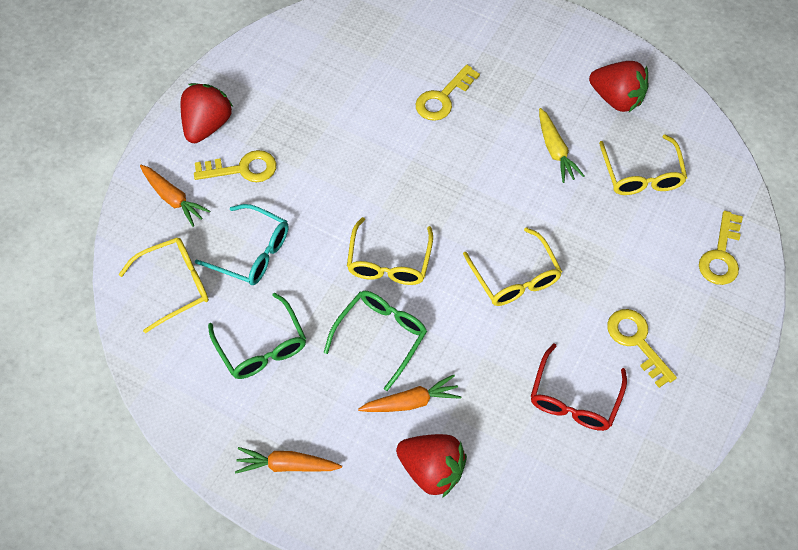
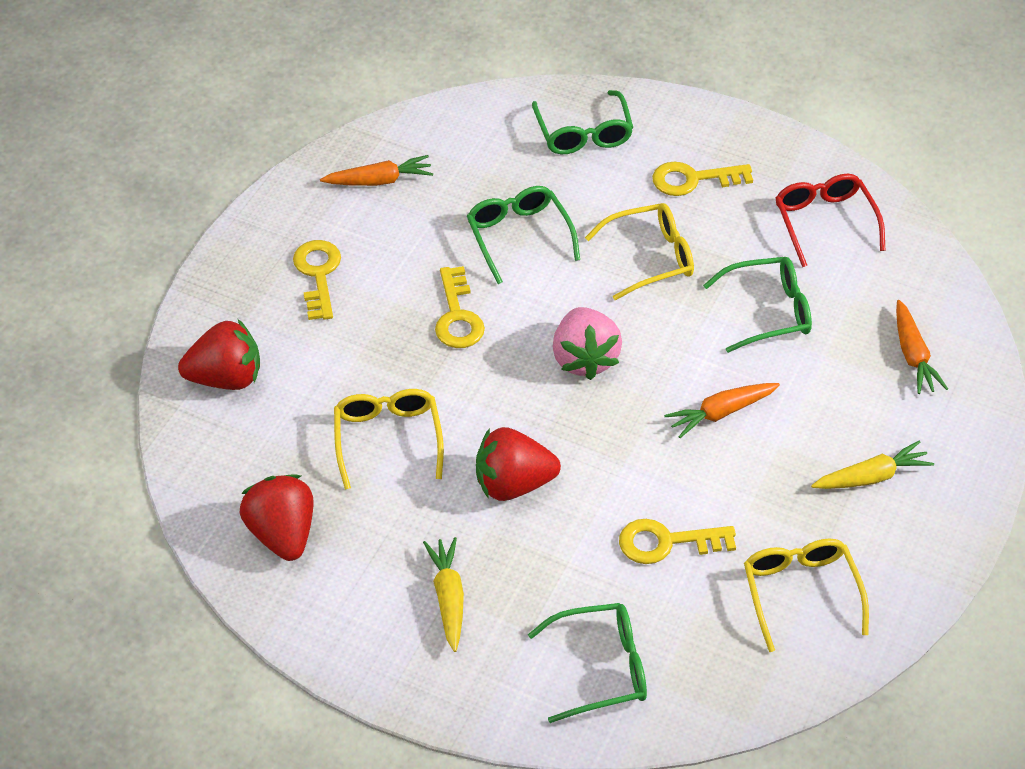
green glasses: [208,292,306,379] [324,291,427,391] = 2 -> [467,186,580,284] [528,603,647,723] [532,90,633,154] [703,257,812,353] = 4
pink strawberry: none = 0 -> [552,307,622,380] = 1
turquoise glasses: [195,204,289,285] = 1 -> none = 0
yellow carrot: [539,108,584,183] = 1 -> [423,537,464,652] [811,440,934,489] = 2
yellow glasses: [119,238,209,333] [347,217,433,285] [463,227,562,306] [599,134,687,195] = 4 -> [334,389,444,490] [585,203,694,300] [744,538,869,652] = 3

